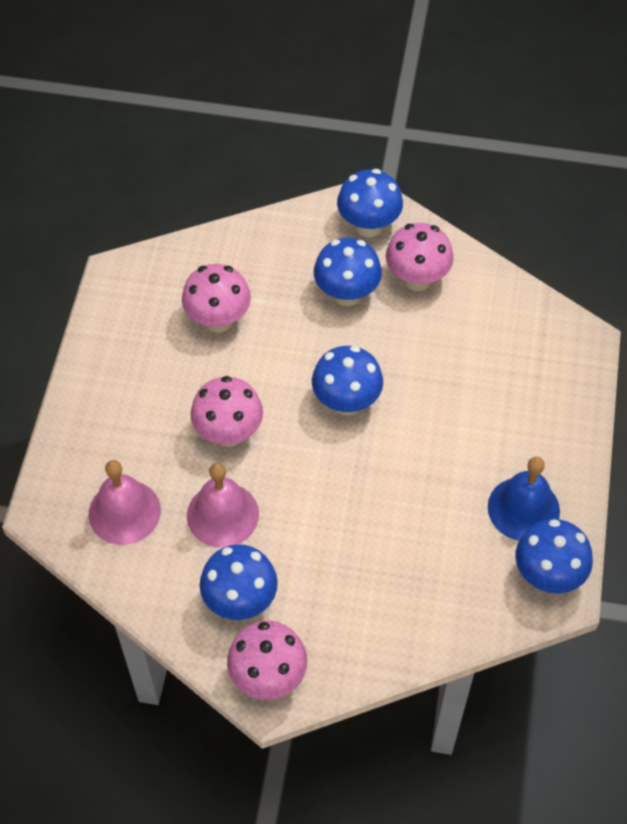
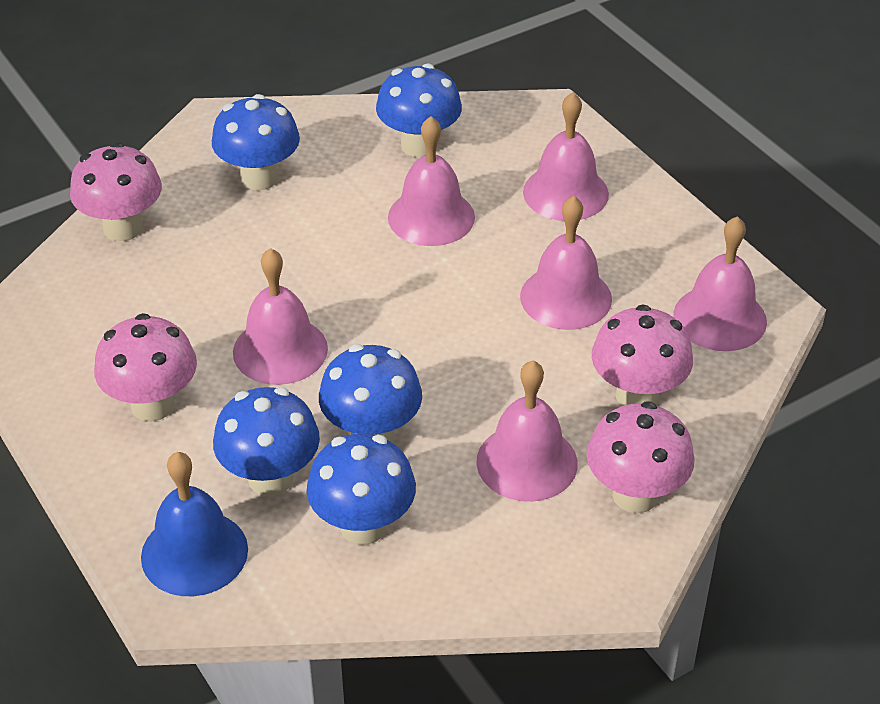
pink bell: [89,460,161,545] [187,463,259,548] = 2 -> [233,248,328,385] [388,116,475,246] [476,360,578,502] [520,196,612,330] [523,93,609,221] [673,216,767,351] = 6

